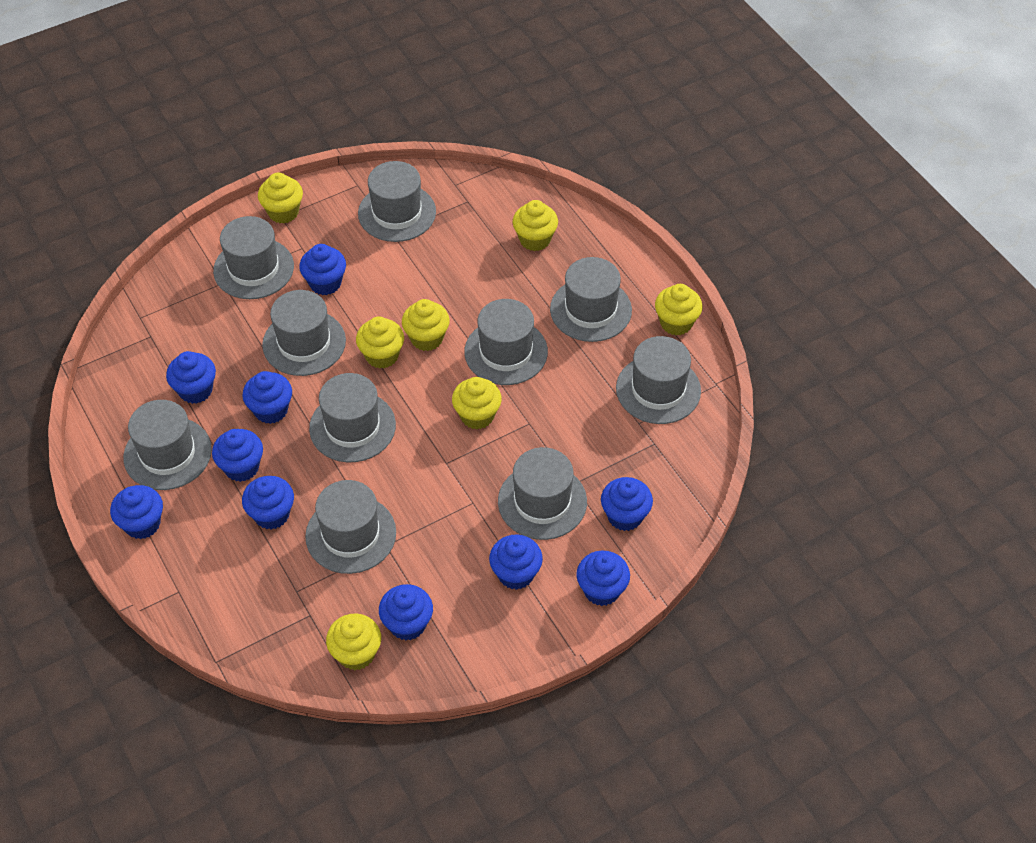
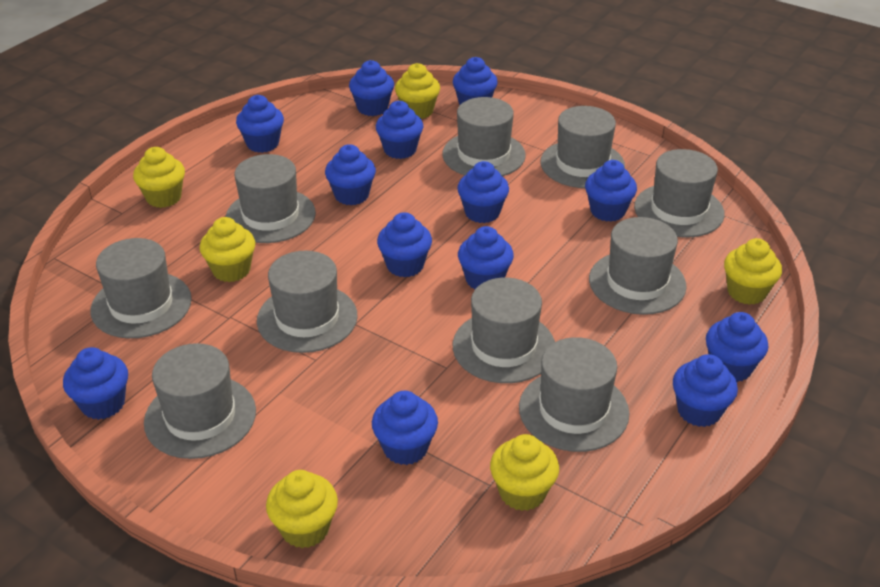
blue cupcake: [110,485,163,539] [166,351,216,404] [212,429,263,482] [242,371,292,424] [242,476,294,529] [299,244,346,295] [379,584,433,640] [489,535,543,590] [576,551,630,606] [601,477,653,531] = 10 -> [63,347,128,420] [236,95,284,153] [325,144,376,205] [349,60,394,116] [372,391,438,465] [376,101,423,159] [377,212,432,277] [453,57,498,105] [457,161,509,223] [458,226,514,290] [585,160,637,222] [673,354,738,427] [706,312,768,382] = 13
yellow cupcake: [258,173,303,223] [326,614,381,670] [356,316,404,369] [402,299,450,351] [452,377,502,429] [513,200,558,251] [655,284,703,335] = 7 -> [133,147,185,208] [200,217,255,282] [266,470,338,548] [395,63,440,119] [490,434,559,511] [724,238,782,305] = 6

